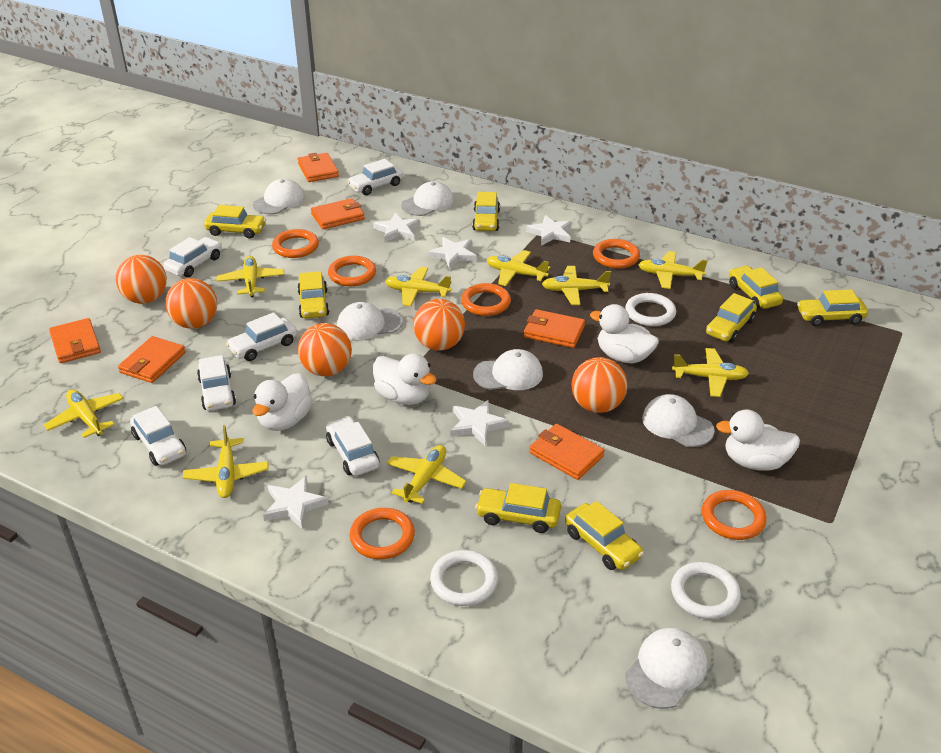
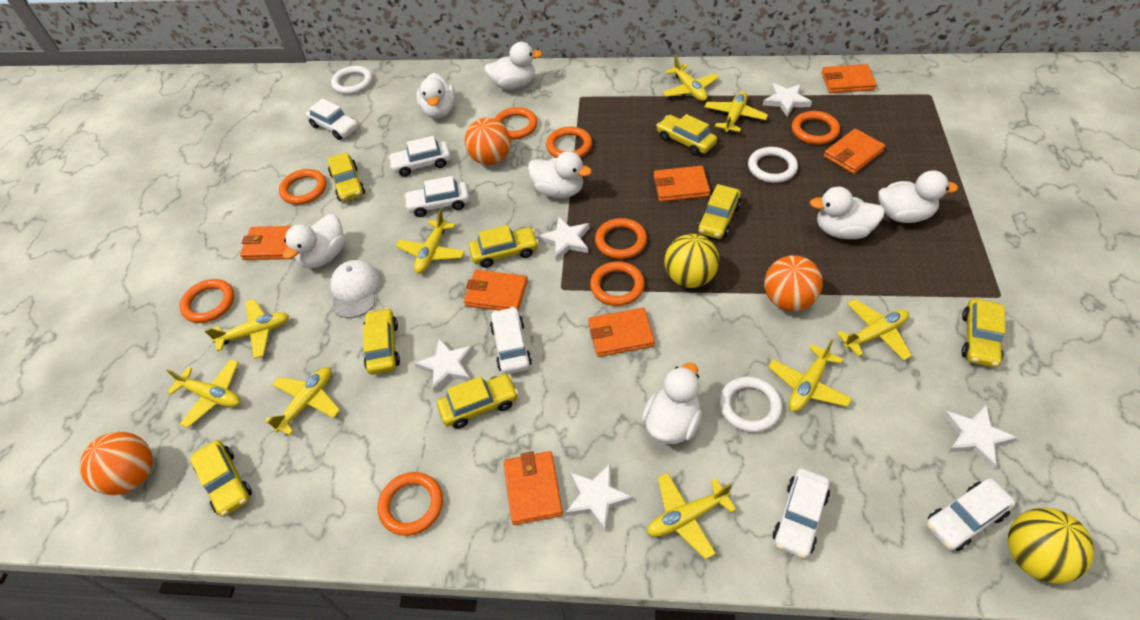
orange ball: [116,255,167,304] [165,278,218,329] [298,323,352,376] [413,299,465,350] [571,357,628,413] = 5 -> [80,432,153,495] [465,118,511,165] [764,255,823,311] = 3
orange ring: [272,229,319,258] [328,256,376,286] [350,508,415,559] [461,283,511,316] [593,239,640,268] [702,490,767,540] = 6 -> [179,279,234,323] [279,169,327,205] [378,472,443,536] [494,107,538,139] [546,126,592,158] [590,261,645,306] [595,218,647,259] [792,111,840,145] = 8
orange wallet: [49,318,101,363] [118,336,186,383] [298,153,339,182] [311,198,365,229] [524,309,585,348] [529,424,605,480] = 6 -> [240,226,292,260] [464,270,528,311] [503,451,563,525] [588,308,655,357] [654,166,710,202] [822,64,876,93] [824,128,885,174] = 7
white cap: [253,179,305,214] [337,302,403,340] [401,181,454,216] [473,349,543,390] [625,628,707,709] [642,394,714,447] = 6 -> [330,260,381,318] = 1
white duck: [252,373,313,431] [373,353,437,405] [590,304,659,364] [716,410,800,471] = 4 -> [283,214,345,268] [416,73,456,118] [484,42,542,90] [528,151,592,198] [642,363,702,444] [810,187,885,239] [878,170,958,223] = 7
yellow ball: none = 0 -> [665,234,719,288] [1008,508,1094,584] = 2

